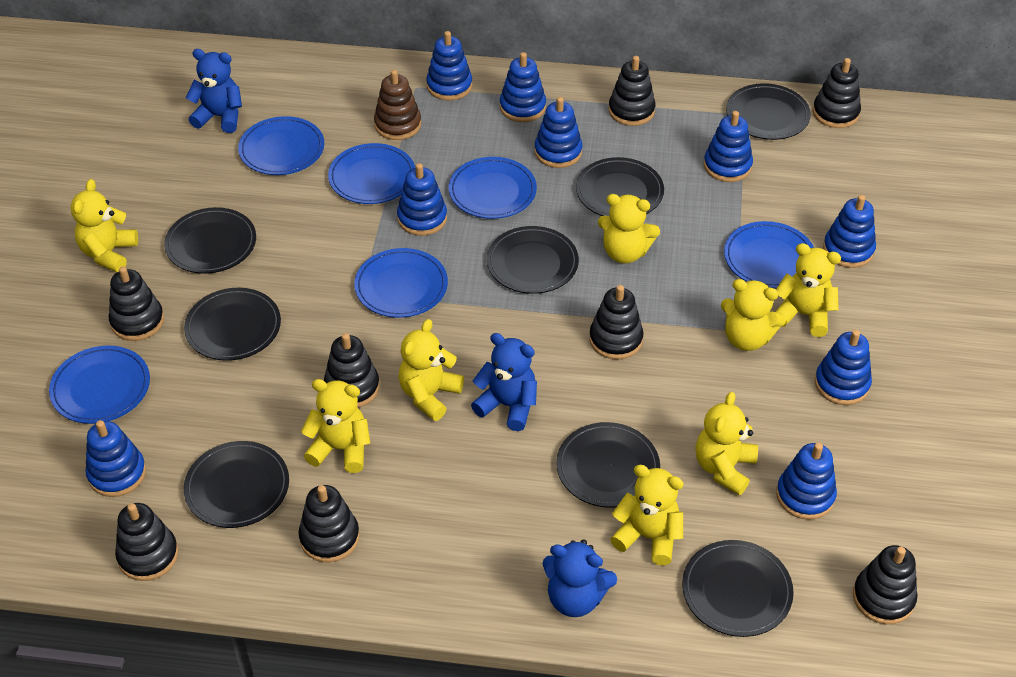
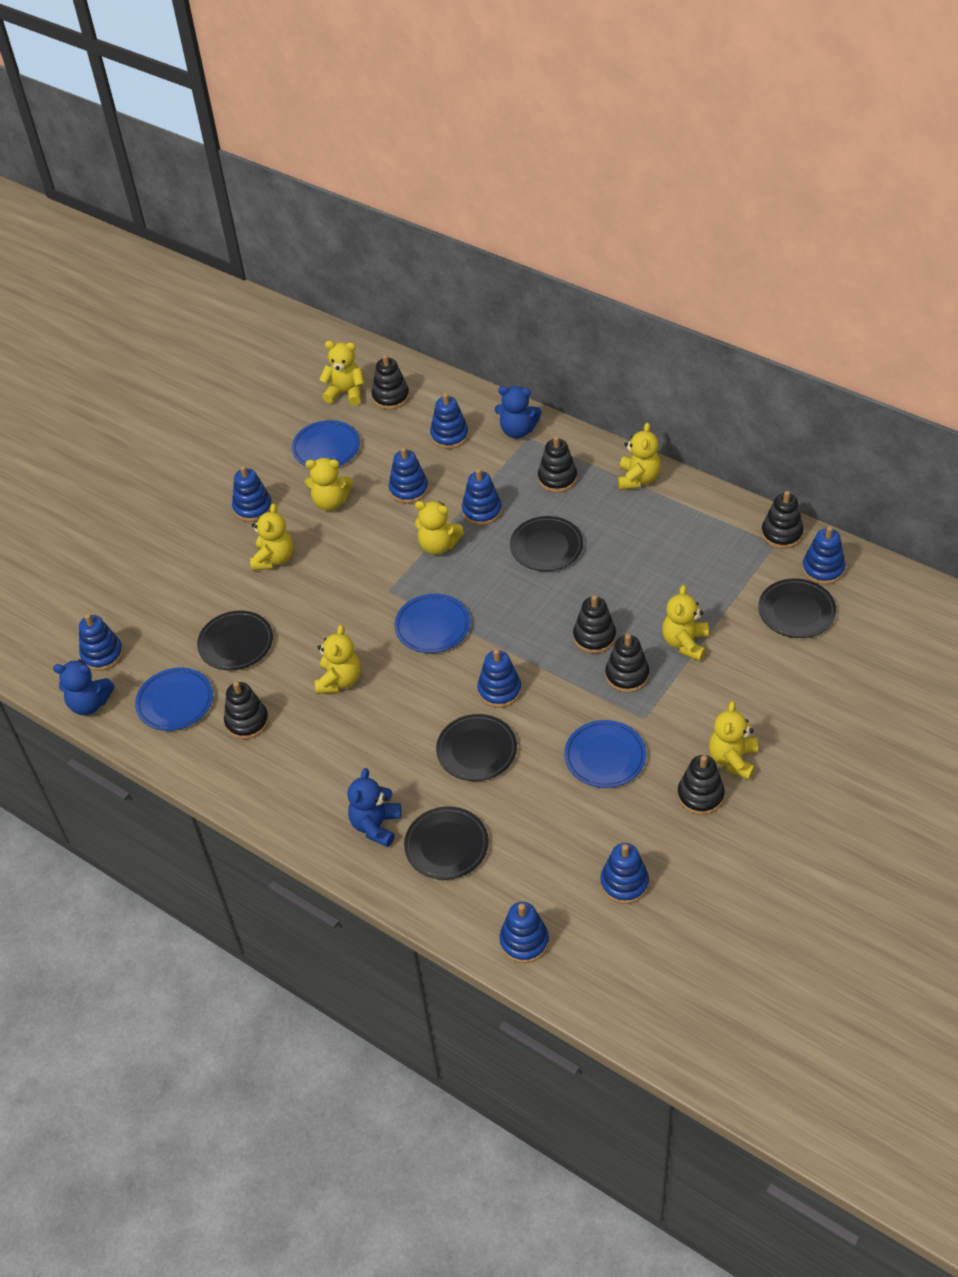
black plate: [164,207,256,274] [184,288,281,361] [184,441,289,528] [487,226,579,294] [556,422,660,508] [576,157,664,217] [682,540,794,637] [726,83,811,140] = 8 -> [197,610,273,670] [404,806,489,880] [436,714,517,781] [510,516,583,571] [758,578,836,638] = 5
black stacking toy: [109,266,164,341] [115,503,178,581] [299,485,360,562] [324,333,380,408] [589,285,644,360] [609,56,656,126] [813,58,861,128] [853,545,917,624] = 8 -> [224,681,269,739] [372,355,409,410] [538,436,577,493] [573,595,616,654] [605,634,649,693] [677,755,725,815] [761,491,804,549] = 7
blue plate: [49,345,150,424] [238,116,324,175] [328,143,415,204] [354,248,448,318] [449,157,537,219] [724,221,814,289] = 6 -> [135,668,213,731] [292,420,360,466] [394,594,470,653] [564,720,646,788] = 4
brown stacking toy: [374,70,421,140] = 1 -> none = 0

